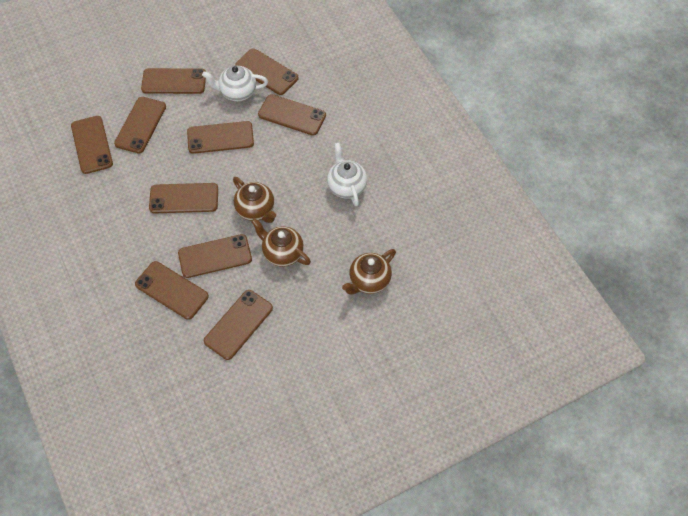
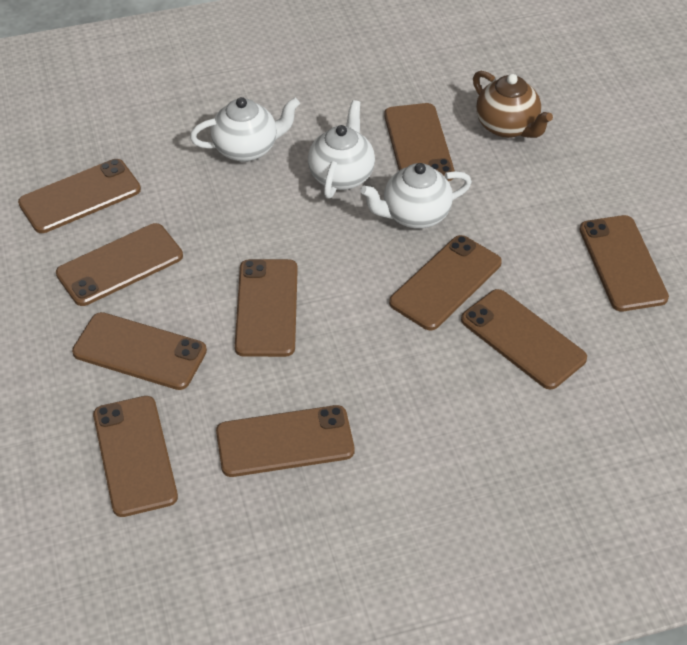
brown teapot: [233,177,276,223] [251,218,311,267] [342,249,396,294] = 3 -> [473,71,553,138] = 1
white teapot: [202,65,268,101] [327,143,367,206] = 2 -> [190,97,300,162] [308,100,375,199] [360,163,472,229] = 3

